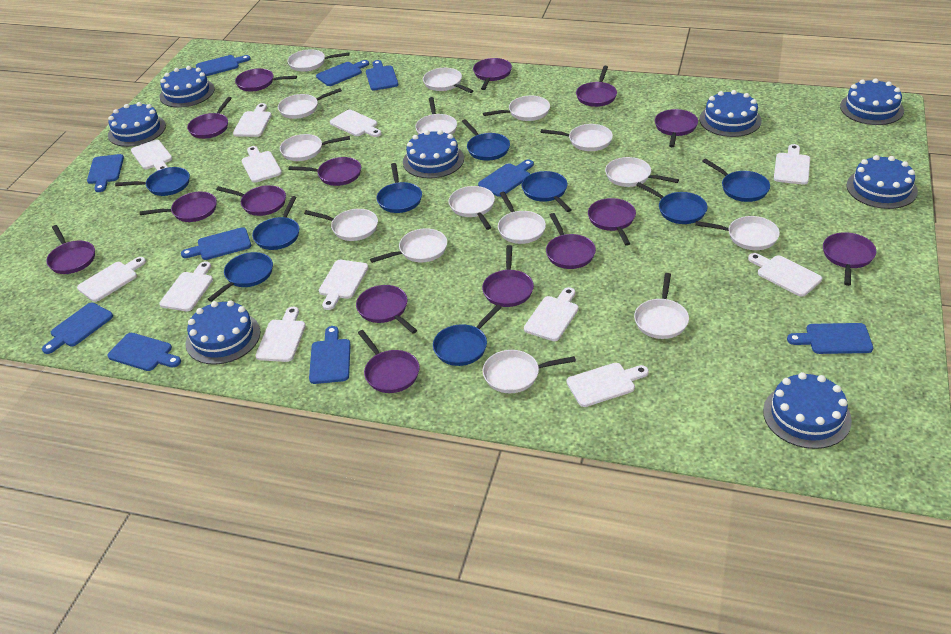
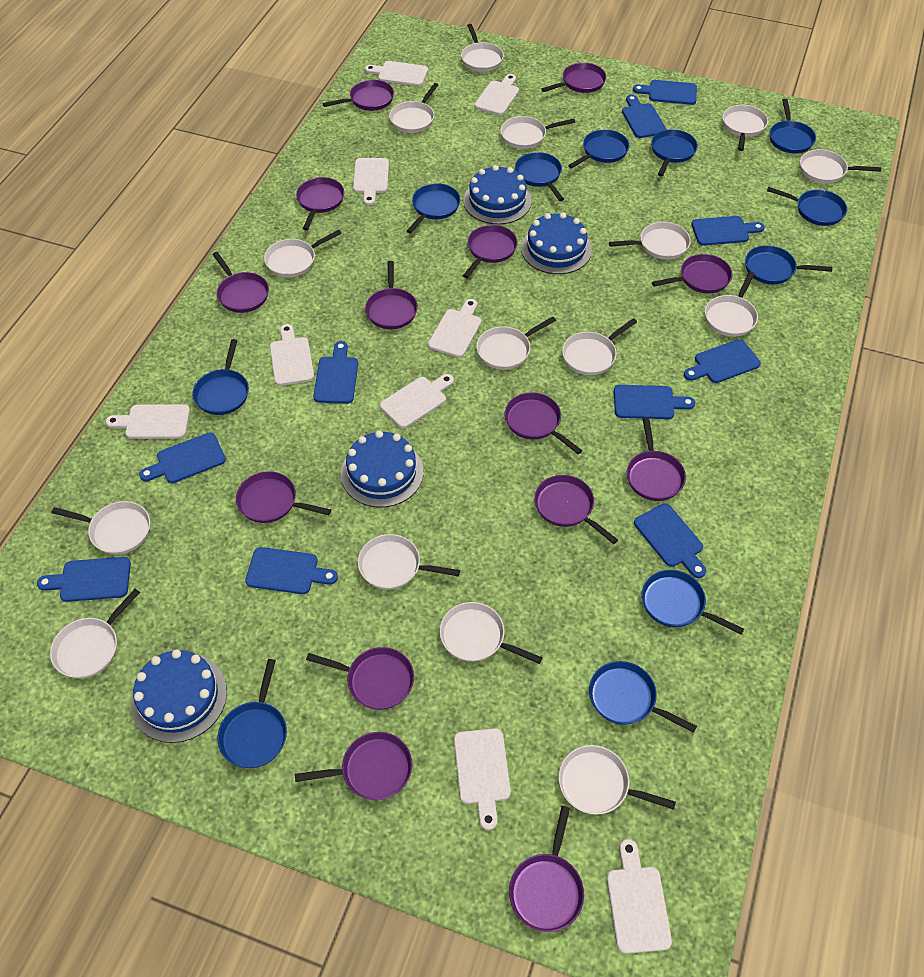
blue cake: [108,102,166,147] [160,66,215,108] [185,300,260,364] [403,130,464,178] [699,90,762,137] [763,372,852,449] [840,78,904,125] [846,155,918,209] = 8 -> [131,650,227,743] [341,430,423,507] [463,165,531,224] [521,212,592,274] = 4
blue pan: [115,167,190,196] [208,252,273,302] [252,196,300,250] [377,163,422,213] [433,305,502,366] [462,119,510,161] [522,171,572,212] [636,182,707,224] [702,159,770,202] = 9 -> [193,339,249,415] [217,659,287,768] [407,183,460,234] [515,152,564,201] [568,129,630,169] [589,661,697,733] [642,570,744,635] [651,129,698,176] [745,245,832,284] [767,187,847,226] [769,99,816,154] = 11
purple pan: [46,225,95,274] [139,192,217,222] [187,97,232,139] [216,185,286,216] [235,68,297,91] [288,157,361,186] [356,285,417,334] [358,330,420,393] [473,58,512,90] [482,245,534,307] [546,213,596,269] [576,66,617,107] [588,198,636,246] [655,109,698,147] [823,232,876,286] = 15 -> [212,252,269,313] [236,471,331,523] [295,732,412,800] [296,177,344,230] [306,647,414,710] [323,80,394,111] [365,261,418,329] [463,225,518,278] [505,392,582,454] [509,806,584,932] [534,475,618,544] [542,63,606,93] [627,417,686,501] [652,254,732,294] = 14
white cutting board: [77,257,146,302] [131,140,172,171] [159,261,213,311] [233,103,272,137] [242,146,282,183] [255,307,306,362] [319,260,368,310] [330,110,381,137] [524,287,579,341] [567,363,649,407] [748,253,822,297] [774,144,810,185] = 12 -> [106,404,190,439] [270,324,314,386] [353,158,389,205] [365,61,428,86] [380,374,454,428] [428,299,481,358] [454,728,511,830] [474,74,519,115] [607,839,672,954] = 9

